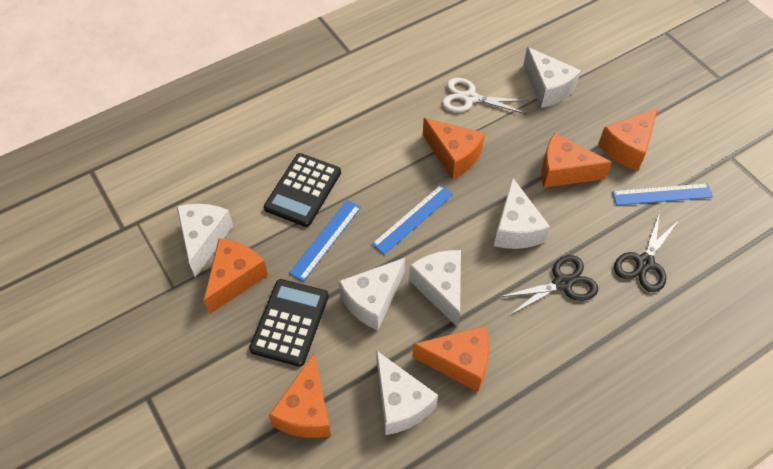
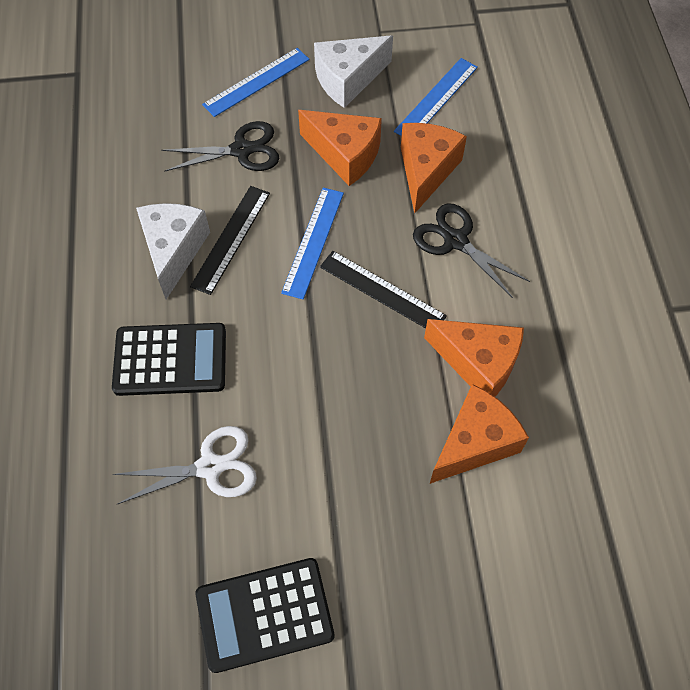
black ruler: none = 0 -> [190,186,270,295] [320,251,447,328] = 2
orange cheese: [203,238,268,314] [269,353,331,438] [412,326,489,392] [423,118,485,180] [541,133,612,188] [598,108,658,171] = 6 -> [298,110,382,186] [401,123,467,214] [424,319,524,397] [430,384,529,484] = 4
white cheese: [176,204,233,277] [339,258,405,330] [376,350,438,435] [409,250,461,327] [494,177,550,249] [523,47,581,108] = 6 -> [136,203,210,299] [314,35,393,108] = 2

